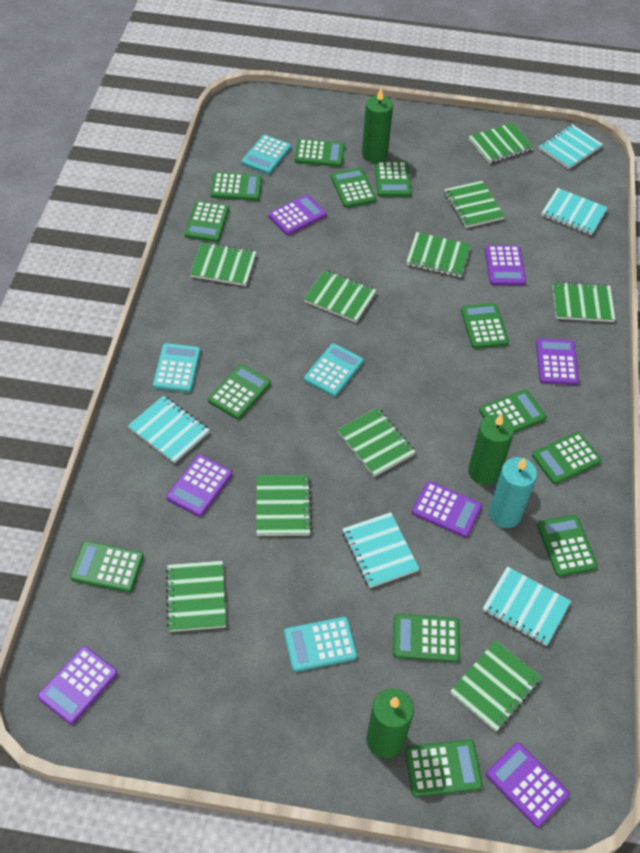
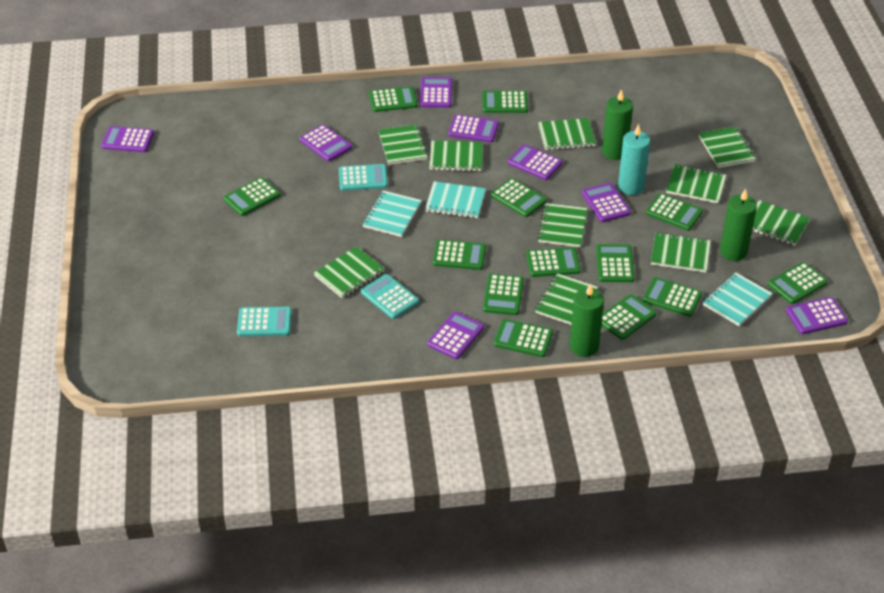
purple calculator: [38,646,118,724] [166,455,232,517] [268,195,327,235] [412,481,482,537] [485,245,526,285] [486,742,570,827] [536,338,579,385] = 7 -> [101,126,154,152] [300,125,352,161] [420,77,452,108] [427,312,484,359] [448,114,499,142] [507,144,563,180] [581,183,631,222] [786,297,848,334] = 8
turquoise calculator: [153,343,201,393] [241,135,291,174] [284,617,357,672] [304,343,364,397] = 4 -> [237,307,292,336] [339,164,388,191] [361,274,419,319] = 3
turquoise notebook: [128,396,210,463] [342,512,420,588] [483,566,571,646] [539,124,603,169] [541,188,608,235] = 5 -> [362,190,422,237] [425,181,486,218] [703,272,773,326] = 3

